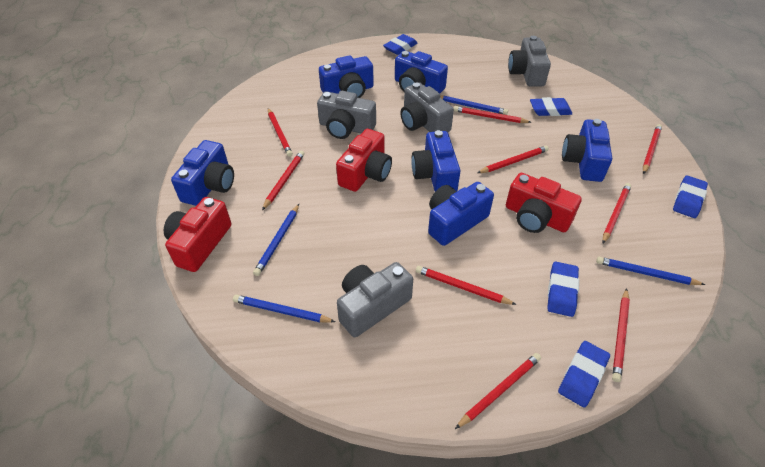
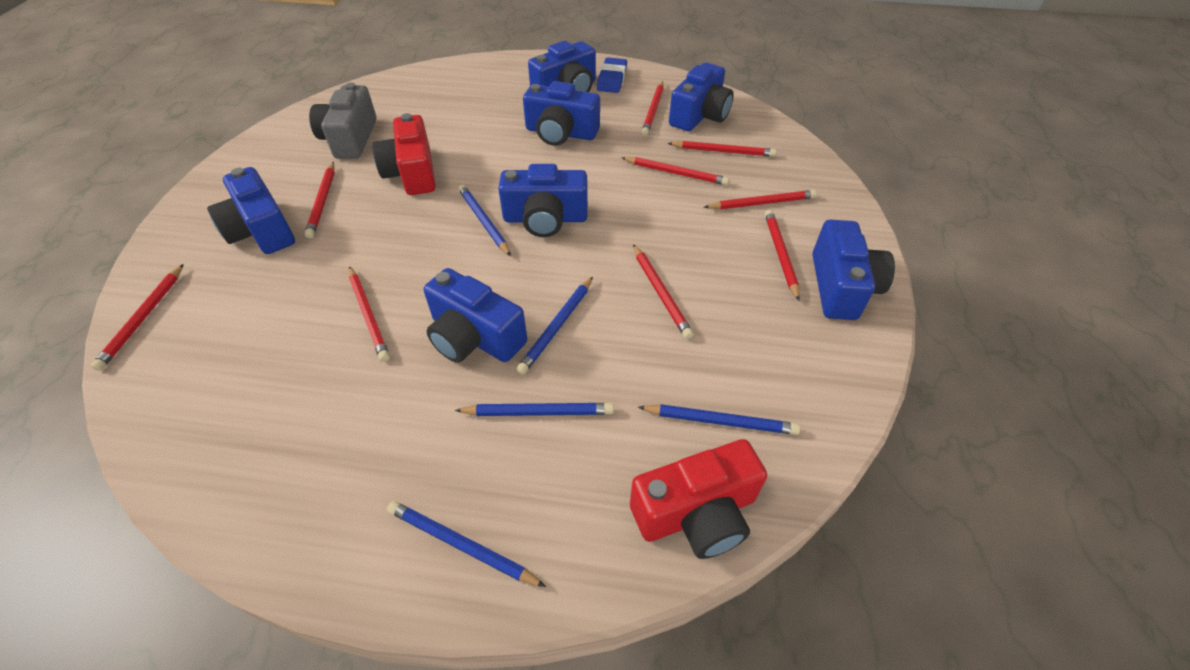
blue camera: [171,140,234,206] [319,56,374,98] [395,51,448,93] [411,130,461,191] [428,182,494,246] [562,119,612,182] = 6 -> [207,167,295,254] [424,268,527,363] [498,164,588,237] [523,81,600,146] [528,41,596,92] [669,62,734,131] [812,220,895,320] = 7
blue eraser: [383,34,418,55] [530,97,572,116] [547,262,579,317] [558,341,610,407] [673,176,708,218] = 5 -> [597,57,627,93] = 1
blue pencil: [233,295,335,323] [253,204,299,276] [440,96,508,115] [596,257,705,285] = 4 -> [387,501,546,587] [455,403,614,416] [458,184,511,256] [516,277,593,374] [638,404,800,435] = 5
grey camera: [317,91,376,139] [337,262,413,337] [400,82,454,132] [508,36,551,87] = 4 -> [309,82,377,159] = 1
red camera: [164,197,232,272] [336,129,392,192] [506,173,582,233] = 3 -> [372,113,436,195] [630,439,767,559] = 2

